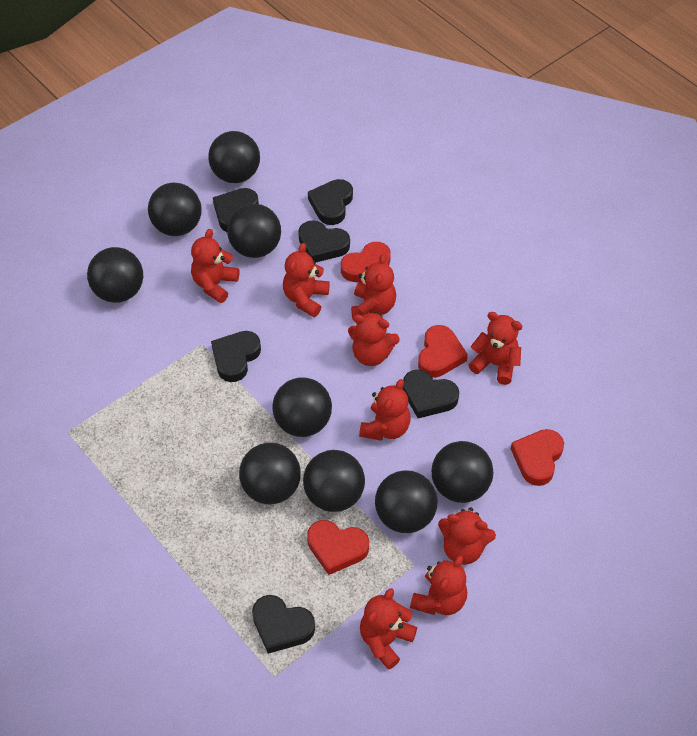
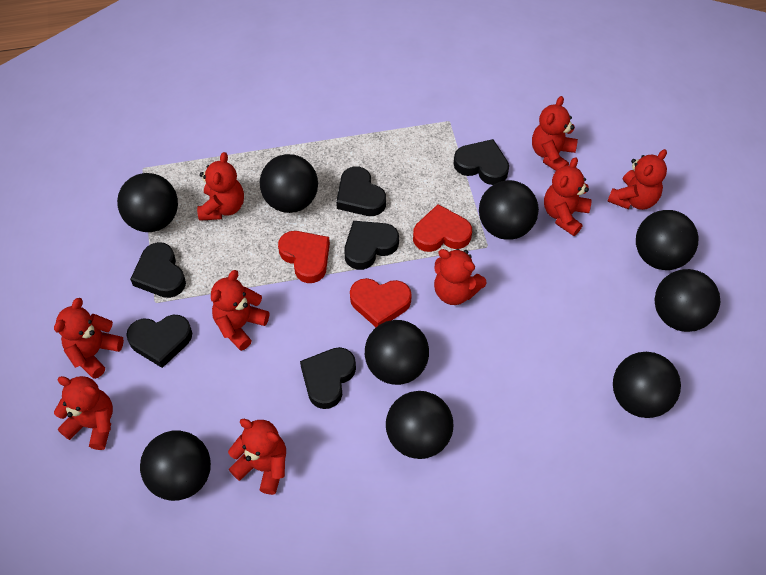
red heart: [307,520,369,575] [341,242,391,283] [418,325,468,378] [511,429,564,486] = 4 -> [278,231,330,283] [350,278,412,327] [413,204,472,252] = 3

